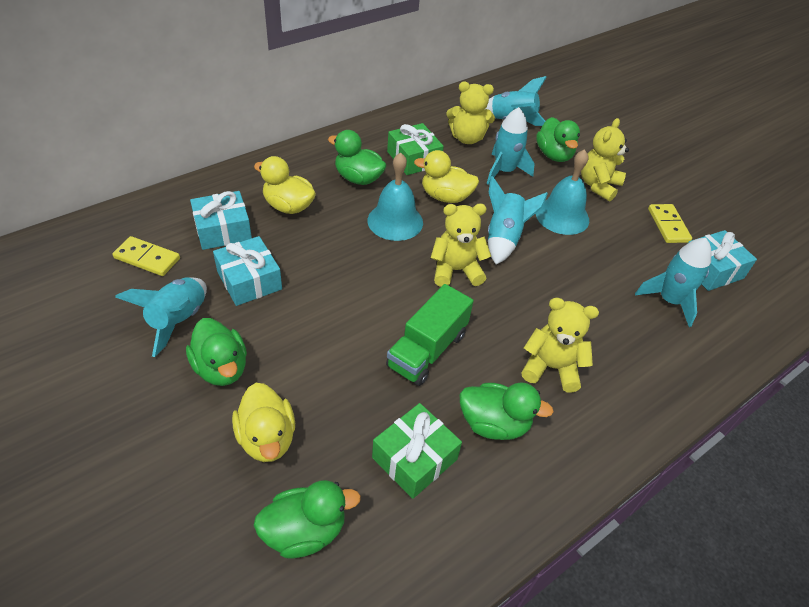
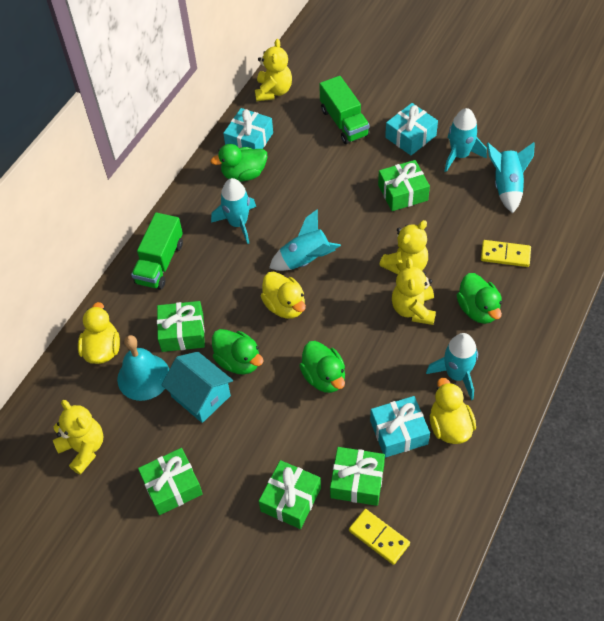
green duck: [186,318,247,386] [253,480,361,558] [328,130,387,185] [460,382,554,440] [536,117,580,162] = 5 -> [211,144,267,182] [212,329,264,375] [299,341,345,393] [457,273,502,324] = 4
green gift: [372,403,462,499] [387,123,444,175] = 2 -> [138,448,203,515] [157,301,205,352] [259,460,321,529] [330,447,385,506] [378,160,430,211] = 5
green truck: [386,284,474,386] = 1 -> [131,212,183,290] [319,76,370,144] = 2
turquoise bell: [367,152,423,241] [536,149,589,235] = 2 -> [117,335,169,401] = 1
turquoise house: none = 0 -> [161,352,233,423] = 1

